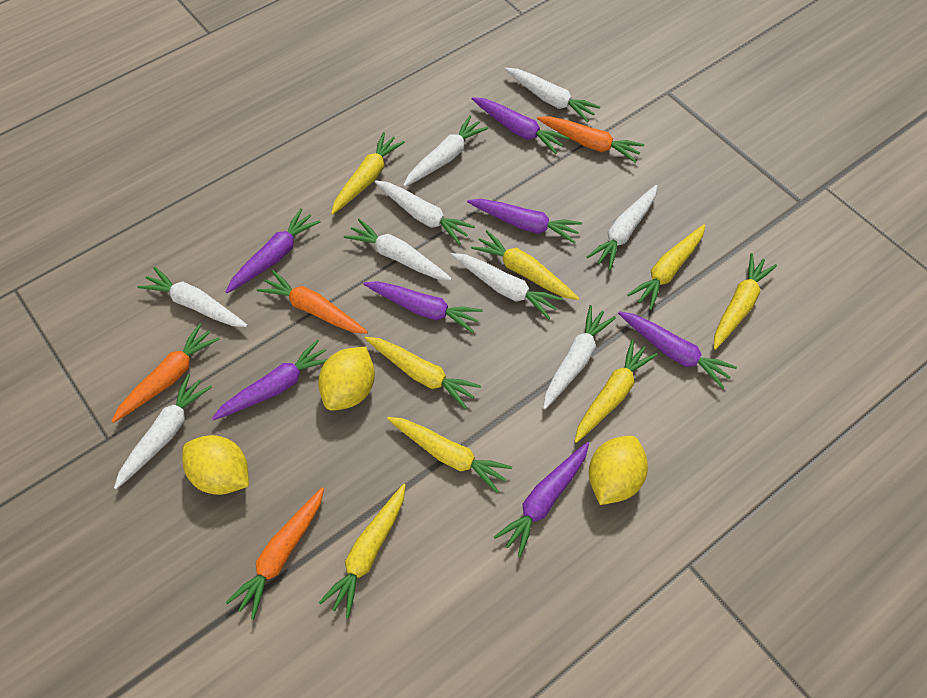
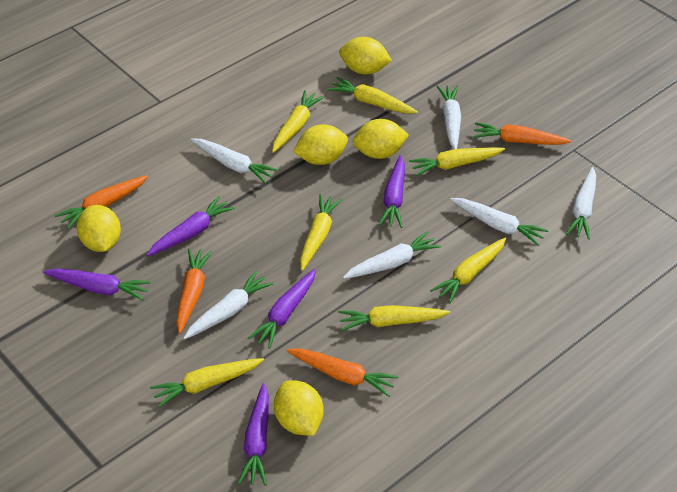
purple carrot: [212,339,327,420] [226,208,320,293] [363,281,483,333] [467,199,582,244] [472,97,569,154] [494,442,589,557] [618,311,737,389] = 7 -> [43,269,151,301] [147,196,235,256] [238,383,269,486] [248,269,316,349] [378,155,405,228] = 5
white carrot: [114,374,212,489] [137,267,248,327] [344,219,452,281] [375,180,475,245] [403,115,489,187] [451,253,563,320] [505,68,600,122] [543,305,616,409] [587,185,657,270] = 9 -> [184,270,274,339] [191,138,278,184] [343,231,441,279] [436,86,461,149] [450,198,548,246] [566,167,596,240] = 6
yellow carrot: [319,484,406,618] [331,132,405,215] [365,337,481,409] [387,417,512,493] [471,230,579,300] [575,339,658,443] [627,224,705,310] [714,253,777,350] = 8 -> [150,358,264,407] [272,90,324,153] [300,194,343,271] [328,77,418,114] [338,305,450,331] [409,147,505,176] [430,237,506,304] = 7
yellow lemon: [182,435,249,495] [318,347,375,411] [589,436,648,505] = 3 -> [77,205,121,252] [274,380,324,436] [293,124,348,165] [339,37,392,75] [353,119,409,159] = 5

